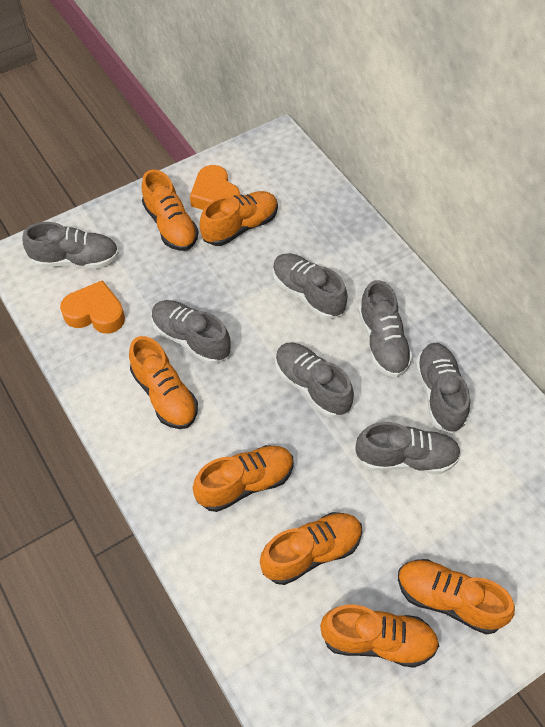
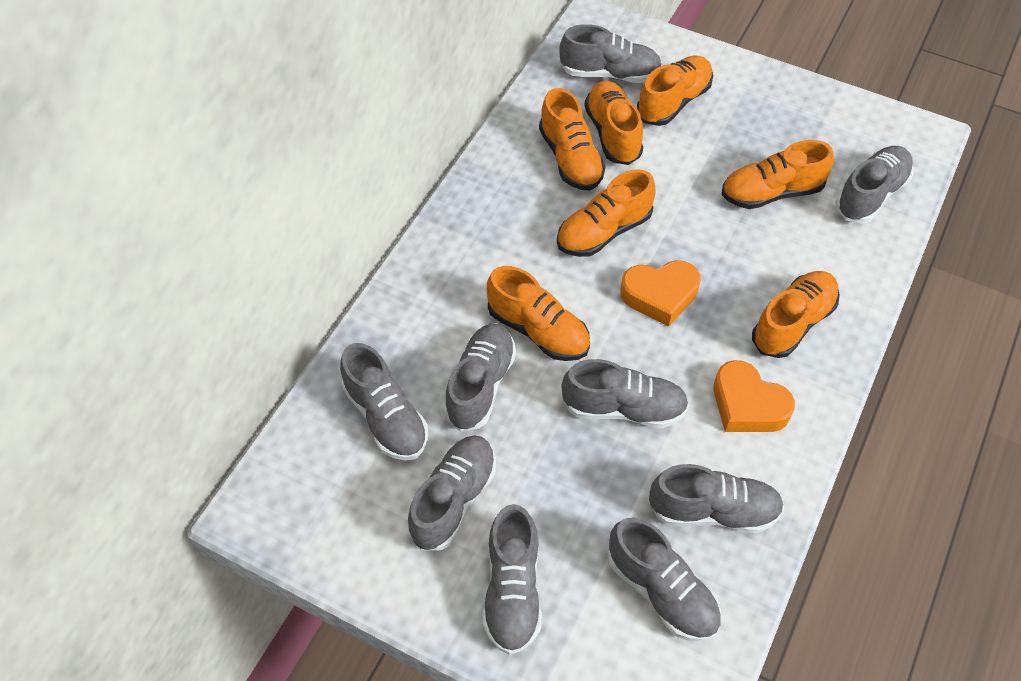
grey shoe: [22,222,119,268] [151,300,231,364] [273,253,348,319] [275,343,354,418] [356,422,461,474] [358,280,413,377] [415,343,470,433] = 7 -> [340,343,428,461] [408,435,496,551] [444,323,516,431] [483,504,542,655] [559,24,662,83] [561,359,689,428] [608,517,721,642] [649,464,784,533] [835,146,914,223] = 9

